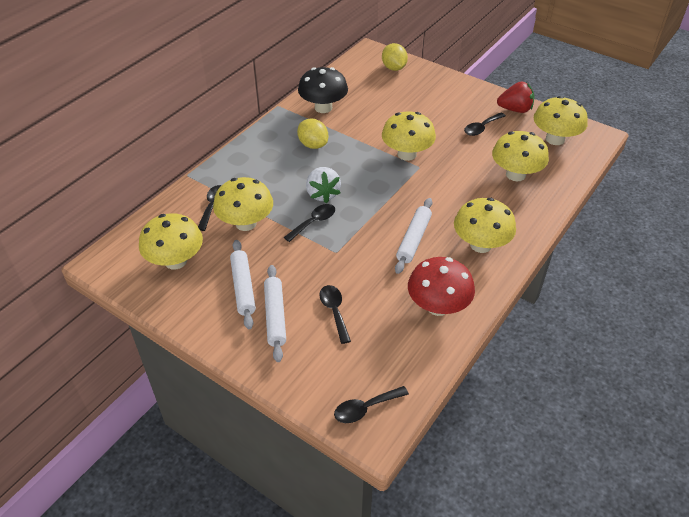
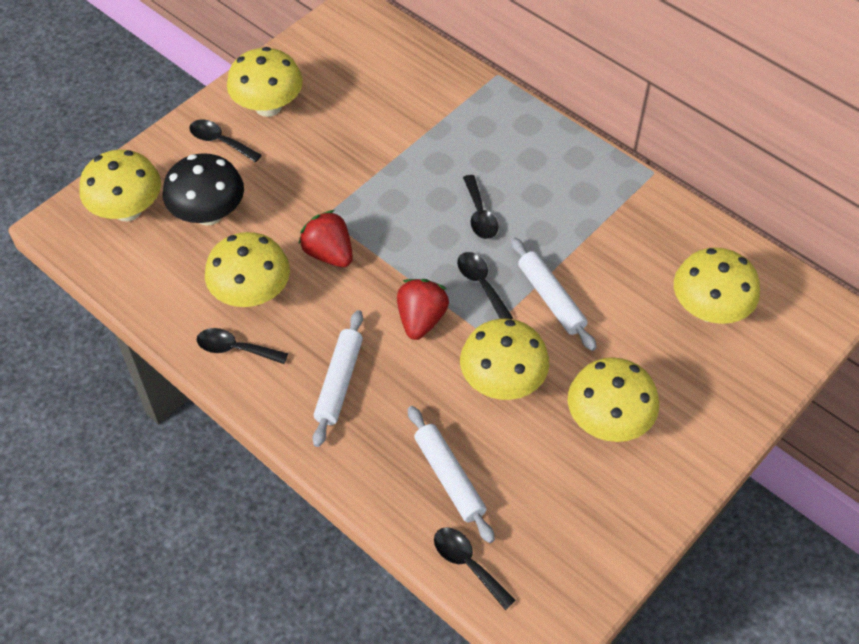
red mushroom: [408,257,475,316] = 1 -> none = 0
red strawberry: [497,81,534,113] = 1 -> [298,210,353,267] [397,279,449,340] = 2
white strawberry: [306,167,341,203] = 1 -> none = 0
yellow lemon: [297,119,328,149] [382,43,408,71] = 2 -> none = 0

